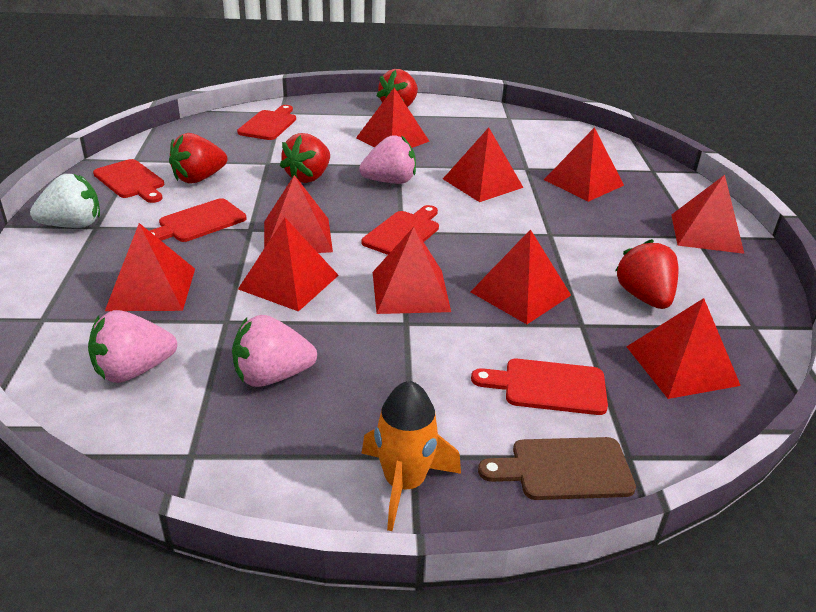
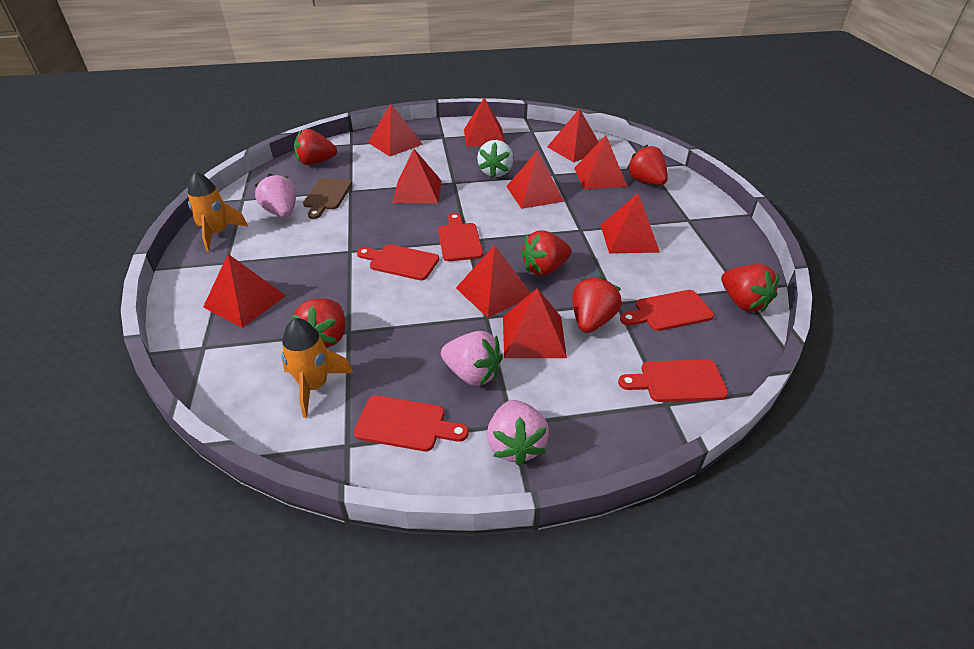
orange rocket: [362,381,461,531] = 1 -> [188,171,248,252] [281,318,353,418] = 2
red strawberry: [169,133,227,183] [280,133,330,183] [377,69,418,107] [615,239,679,309] = 4 -> [292,298,346,348] [294,129,337,165] [521,230,571,276] [572,276,622,333] [627,144,668,185] [721,264,779,312] = 6

